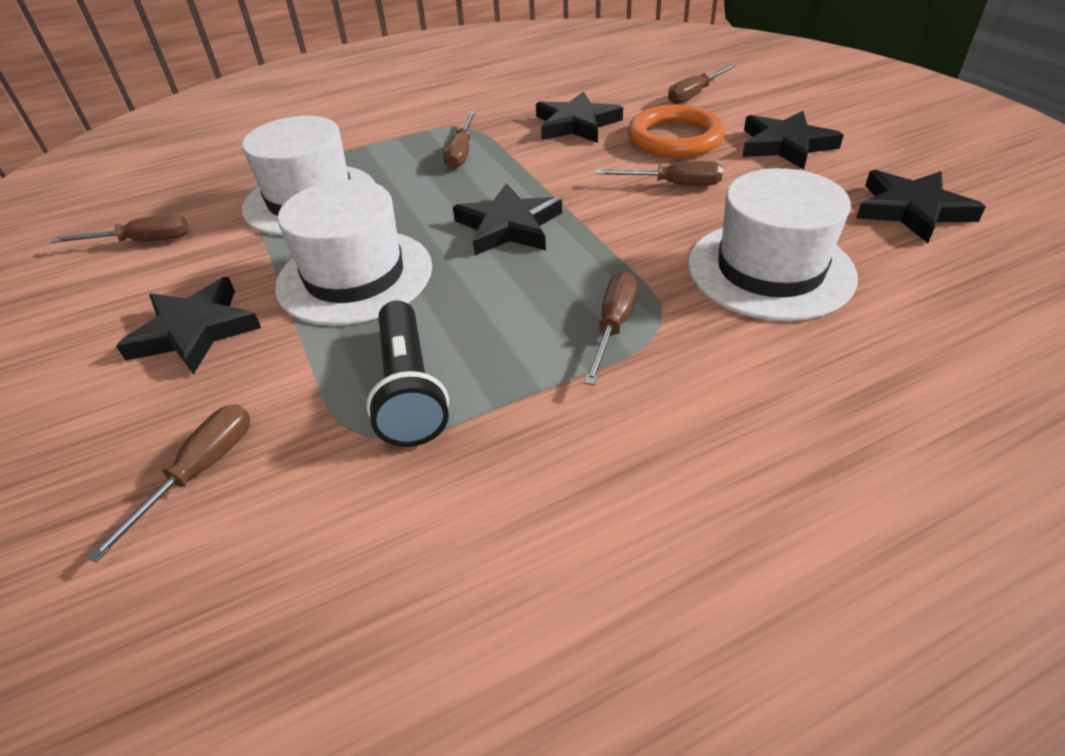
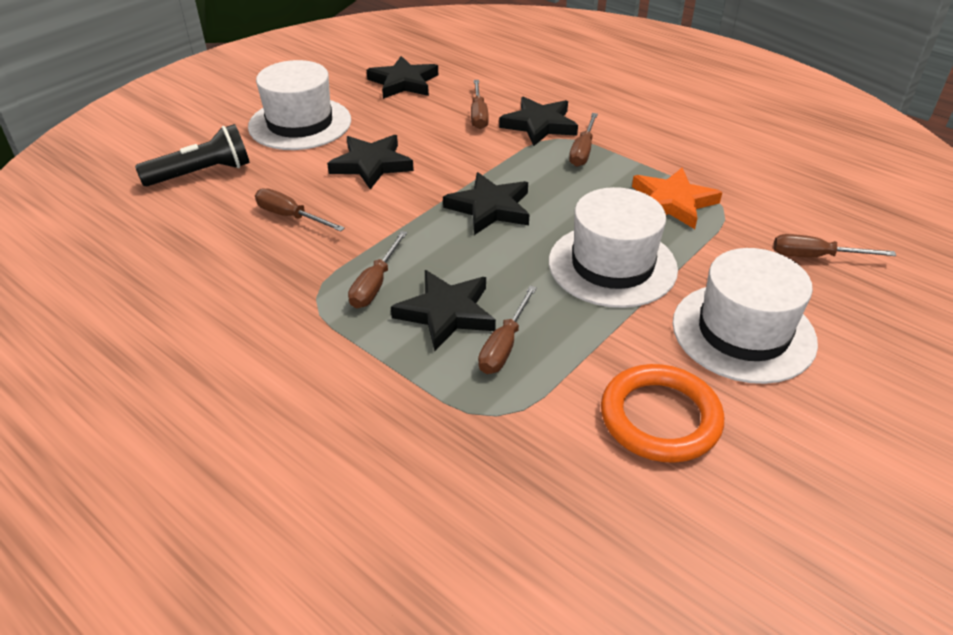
orange star: none = 0 -> [632,168,722,229] = 1

